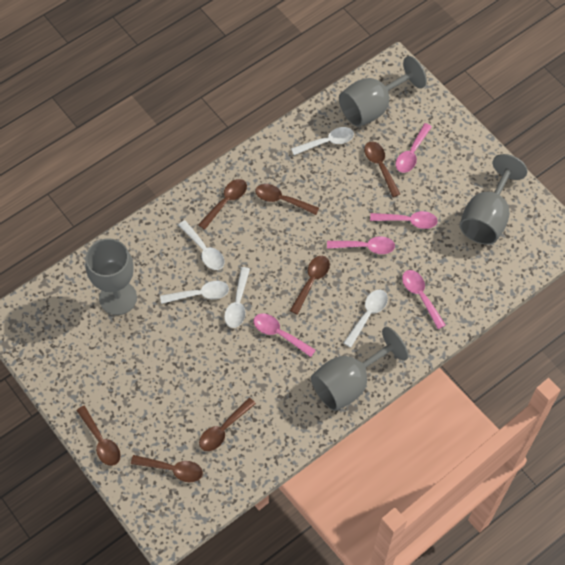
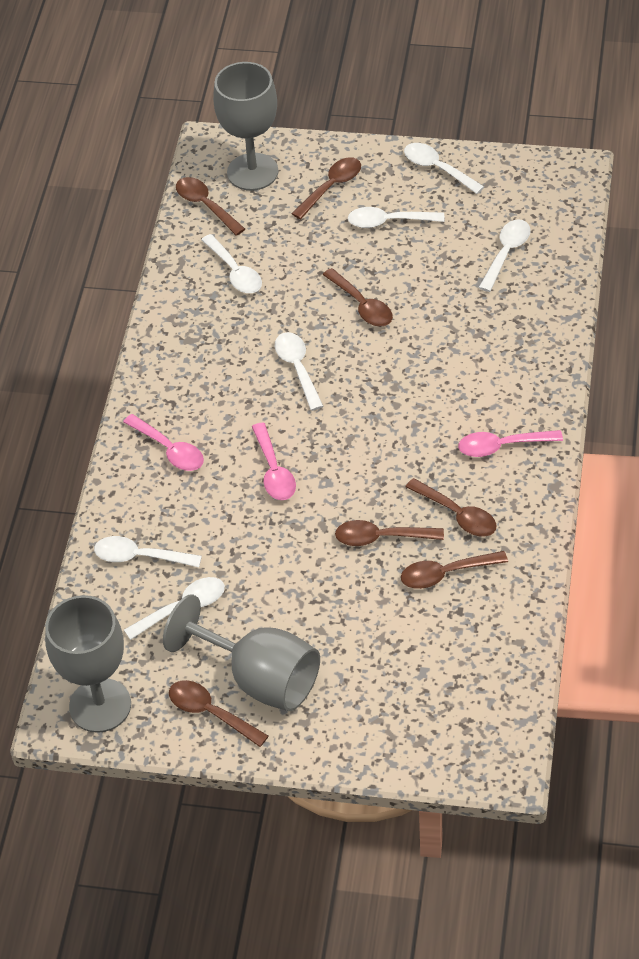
grey goblet: [85,238,137,315] [311,327,409,411] [339,56,427,127] [460,154,528,245] = 4 -> [45,595,131,733] [163,594,320,711] [213,62,278,191] = 3
pink spoon: [254,314,316,357] [327,236,395,254] [370,211,438,229] [395,123,432,173] [402,270,445,329] = 5 -> [123,414,204,471] [252,423,296,500] [458,430,563,457] = 3
white spoon: [160,281,229,304] [179,220,225,270] [224,267,250,328] [291,127,354,155] [343,290,388,347] = 5 -> [94,536,202,567] [124,577,225,640] [201,234,262,293] [275,332,324,411] [348,207,445,228] [404,143,484,194] [478,219,531,292] = 7

